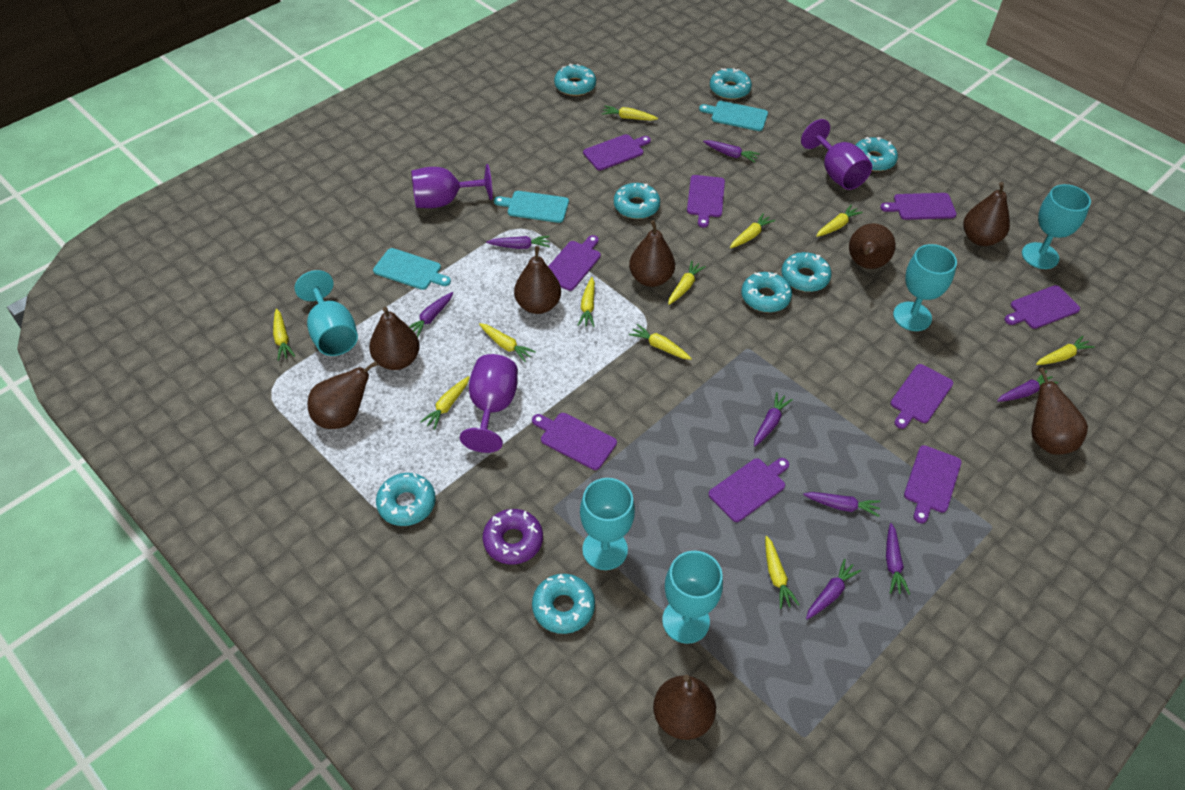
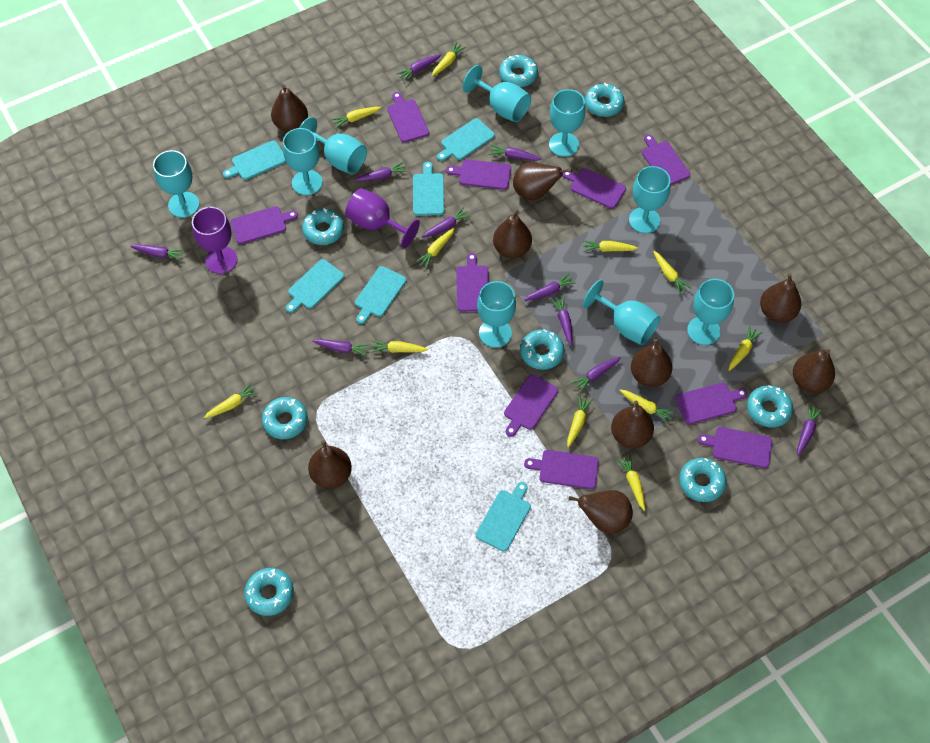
brown pear: [308,361,378,429] [369,307,420,370] [514,246,561,314] [629,220,675,287] [653,675,716,740] [849,223,896,269] [963,182,1010,246] [1031,367,1088,455] = 8 -> [271,85,308,132] [308,440,352,489] [493,210,532,258] [513,162,572,200] [569,490,633,534] [611,401,654,448] [631,339,672,387] [760,273,801,323] [793,349,835,393] = 9
purple carrot: [409,292,453,338] [486,236,550,249] [703,140,760,163] [754,392,793,447] [803,492,881,517] [806,559,861,619] [886,523,910,595] [997,371,1058,402] = 8 -> [130,244,185,261] [312,339,370,357] [355,162,407,181] [396,54,441,82] [422,207,471,238] [489,144,541,161] [524,273,576,301] [550,296,572,345] [571,357,621,393] [797,404,823,456] = 10
purple cutting board: [532,413,617,470] [548,235,601,291] [583,134,651,170] [687,175,725,228] [708,458,789,522] [880,193,957,220] [891,364,953,429] [904,445,962,524] [1004,285,1080,329] = 9 -> [231,206,298,244] [387,92,429,142] [446,159,511,190] [456,253,489,312] [504,374,558,437] [524,450,599,489] [562,168,626,209] [642,134,690,185] [675,382,747,425] [698,427,772,468] = 10
purple donut: [483,509,543,564] = 1 -> none = 0
purple goblet: [411,164,493,208] [460,354,518,453] [801,119,872,190] = 3 -> [192,207,238,274] [345,188,420,248] = 2
turquoise cutting board: [373,248,451,290] [494,191,569,223] [699,101,768,131] = 3 -> [223,140,286,180] [286,259,344,313] [355,266,406,324] [413,162,444,216] [437,118,495,161] [476,482,531,552] = 6
turquoise goblet: [295,270,358,356] [580,478,635,570] [662,551,723,644] [893,244,957,331] [1022,184,1091,269] = 5 -> [153,150,199,218] [283,128,323,195] [299,117,367,174] [463,65,531,122] [477,281,516,348] [549,89,586,157] [583,279,660,345] [629,166,671,233] [687,279,734,345] = 9

